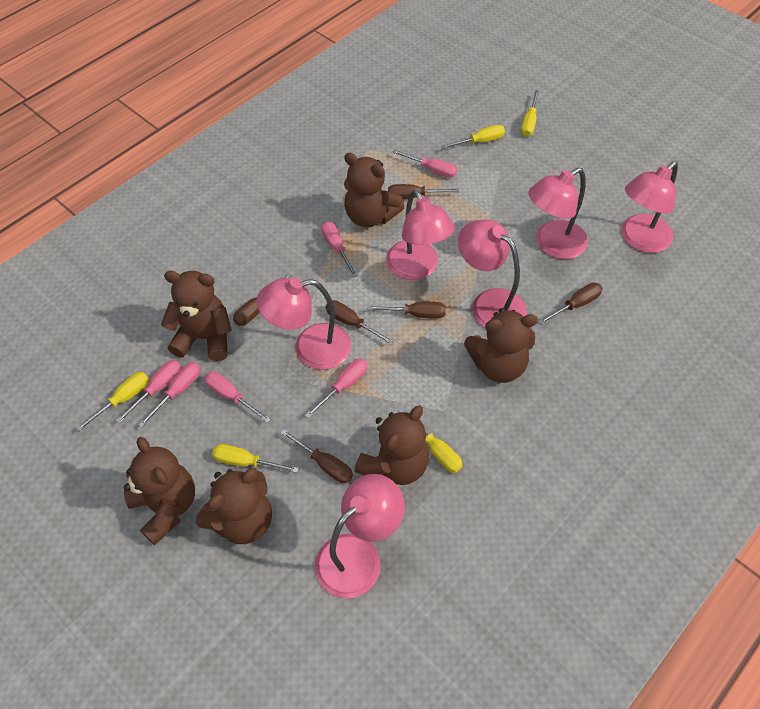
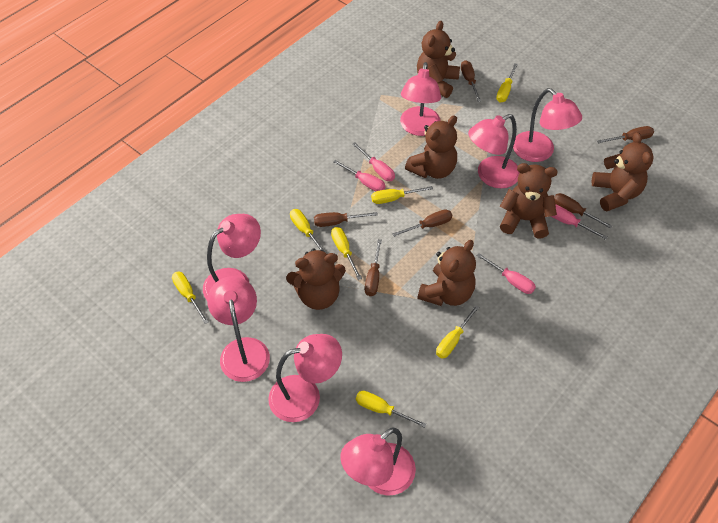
pink lamp: [257,278,351,370] [315,474,405,598] [386,189,455,280] [458,219,527,328] [528,168,588,259] [622,161,678,253] = 6 -> [203,214,261,300] [207,276,270,382] [268,334,342,422] [340,428,416,496] [400,62,441,136] [468,114,520,188] [513,88,582,162] = 7
pink screwdriver: [116,360,181,423] [138,362,200,427] [204,371,271,423] [305,359,368,418] [321,221,358,277] [392,150,457,178] = 6 -> [333,160,385,192] [352,143,395,181] [477,253,536,294] [551,204,607,240] = 4
yellow screwdriver: [76,372,149,431] [212,444,299,473] [399,408,462,473] [441,125,505,149] [521,90,539,137] = 5 -> [172,272,209,324] [290,209,326,253] [331,227,362,280] [356,391,426,428] [371,186,433,204] [436,305,479,359] [496,63,518,103] = 7

